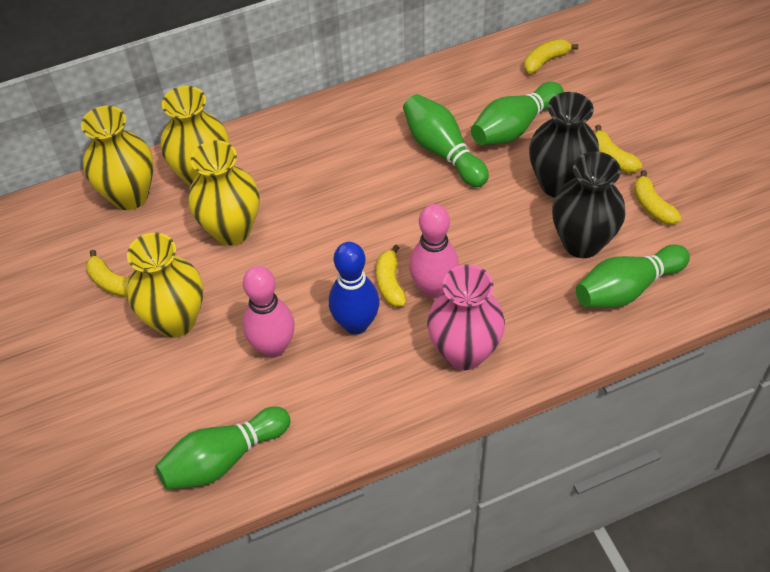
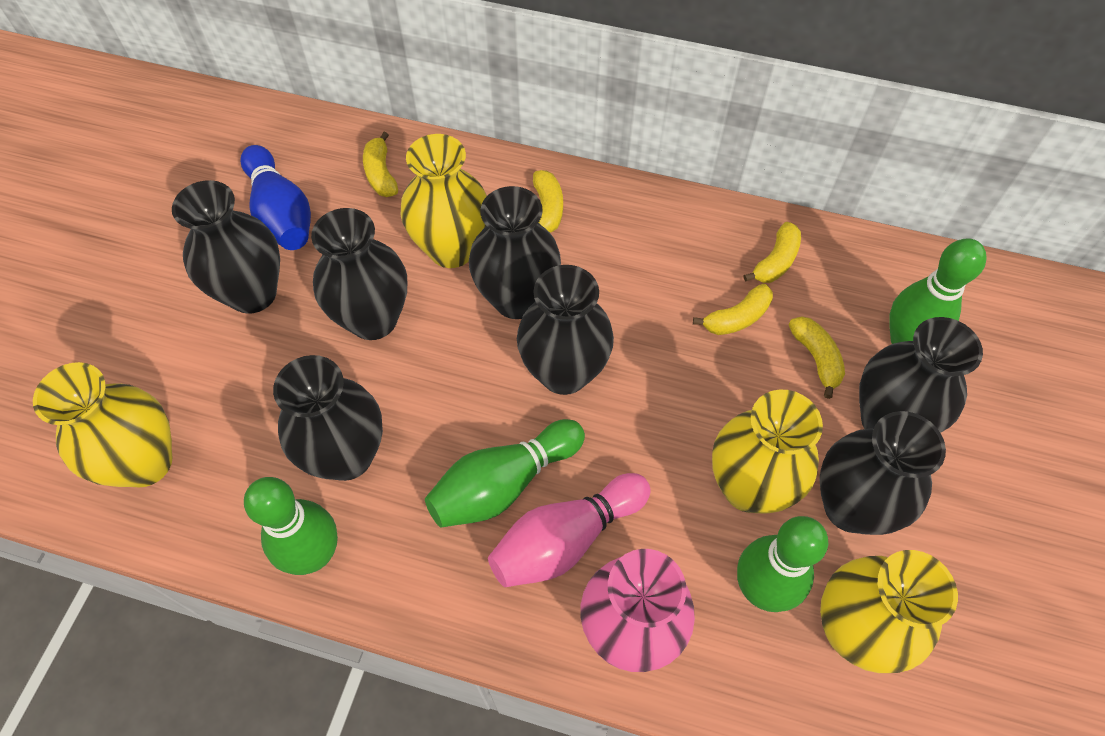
black vase: [529,92,599,198] [552,152,626,258] = 2 -> [172,180,280,314] [273,355,383,481] [311,208,407,340] [469,186,561,319] [517,265,614,395] [819,411,946,535] [859,317,983,433] = 7
pink bowling pin: [243,266,295,358] [409,204,459,298] = 2 -> [488,473,650,587] = 1

